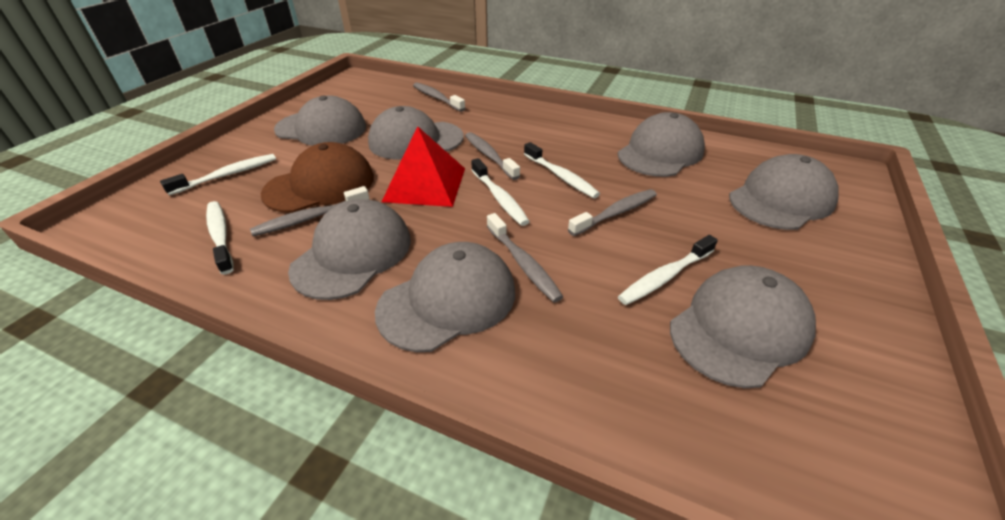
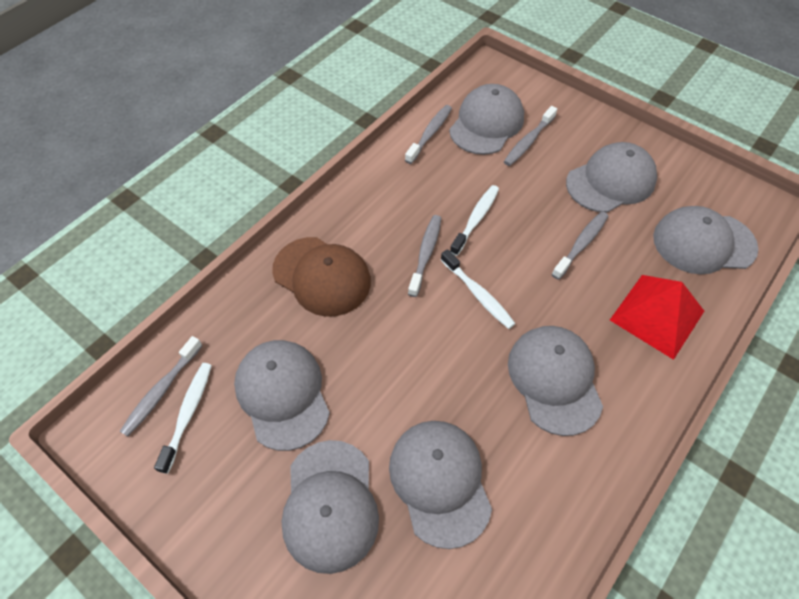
white toothbrush: [160,154,276,195] [206,201,234,275] [471,158,530,226] [524,142,600,198] [618,235,718,305] = 5 -> [154,363,212,474] [441,249,516,329] [450,185,499,256] = 3

